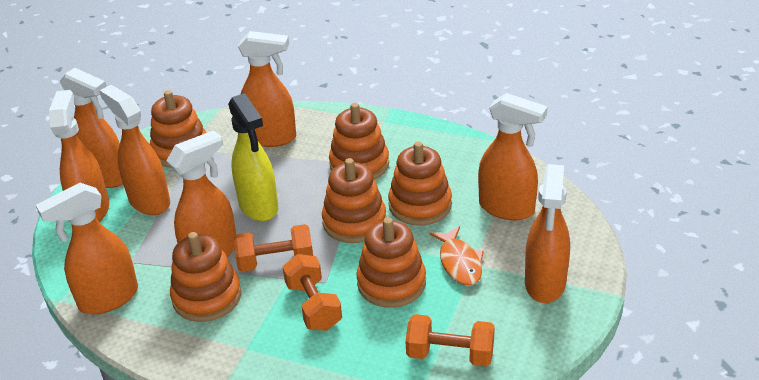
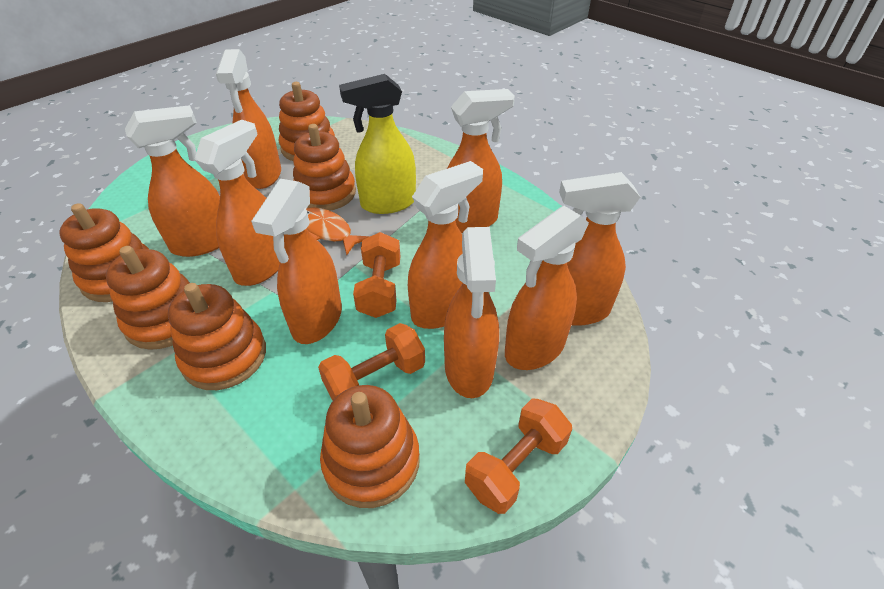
orange spray bottle: [36,183,138,314] [49,90,109,222] [60,68,123,188] [99,85,170,215] [166,130,236,257] [238,31,296,147] [478,93,548,220] [525,164,570,303] = 8 -> [125,105,220,257] [194,120,280,286] [216,49,281,189] [251,179,342,344] [408,161,483,329] [444,227,499,398] [447,89,515,233] [505,206,589,370] [559,172,640,326] = 9

